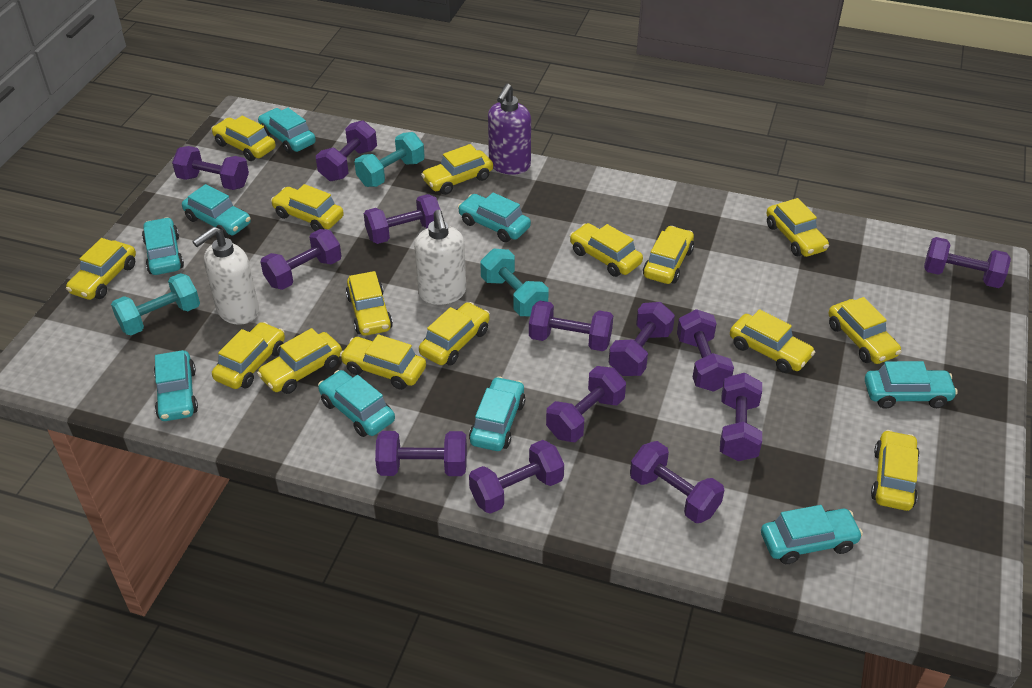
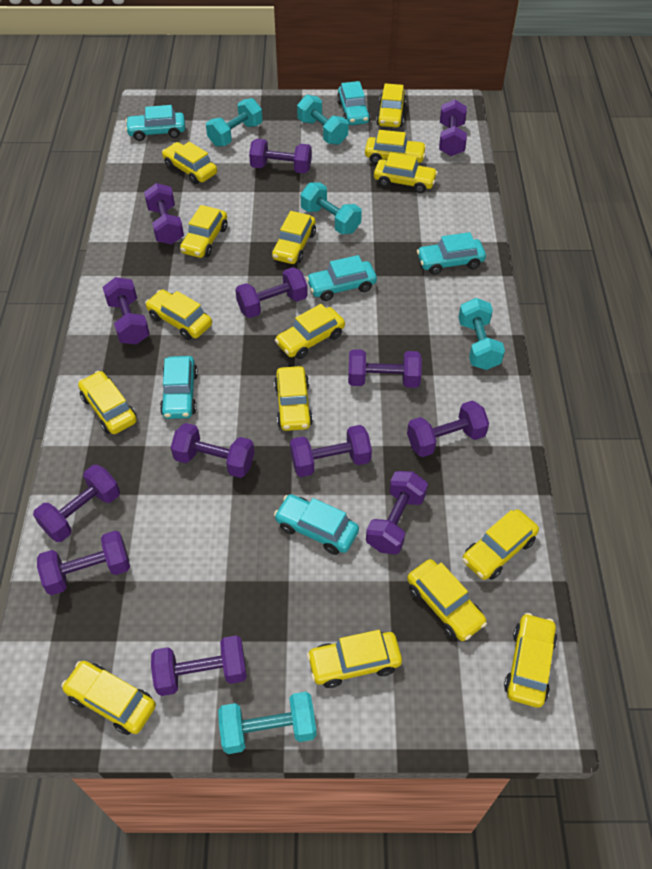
purple soap dispenser: [488,84,531,175] = 1 -> none = 0
turquoise car: [142,217,184,275] [154,350,198,421] [182,184,251,238] [258,108,316,154] [318,370,395,437] [458,193,531,242] [469,376,525,451] [761,505,863,564] [865,361,958,409] = 9 -> [126,105,185,141] [160,356,198,419] [274,494,359,555] [306,255,377,301] [337,81,371,125] [417,232,486,275] = 6
turquoise dumbbell: [111,273,200,335] [355,132,425,187] [480,249,549,316] = 3 -> [206,98,263,147] [218,692,316,754] [297,95,349,145] [300,182,362,234] [458,298,505,370] = 5
white soap dispenser: [192,227,259,325] [414,210,466,305] = 2 -> none = 0

